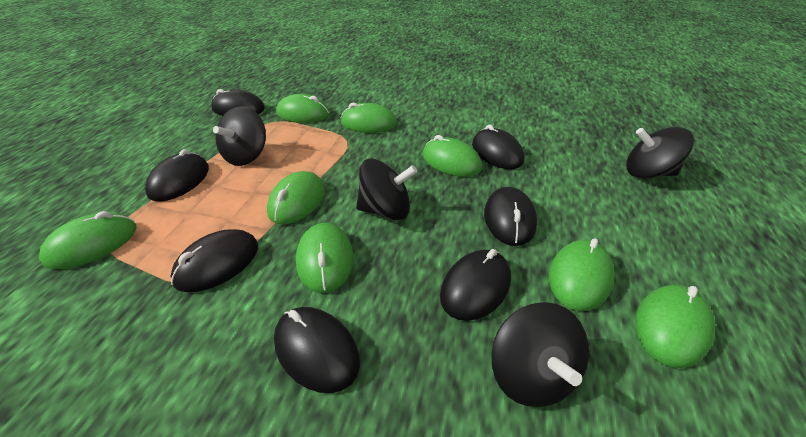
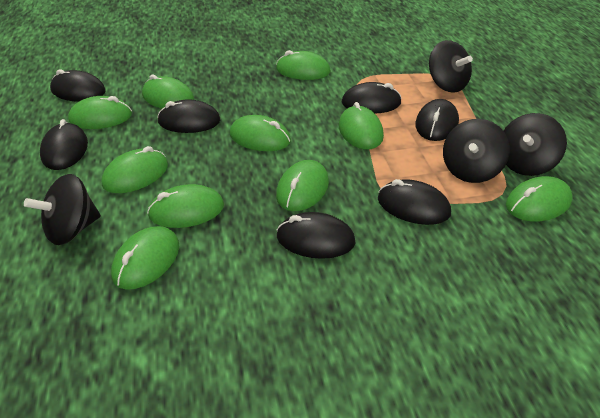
green mouse: [39,211,136,269] [267,171,324,224] [276,94,330,123] [296,223,353,293] [341,103,397,133] [423,135,482,177] [549,238,615,311] [635,285,715,368] = 8 -> [68,96,132,129] [102,146,168,193] [111,226,179,290] [142,75,194,109] [147,184,224,228] [230,115,291,151] [276,50,330,80] [276,160,329,211] [339,102,384,149] [506,176,573,221] = 10

